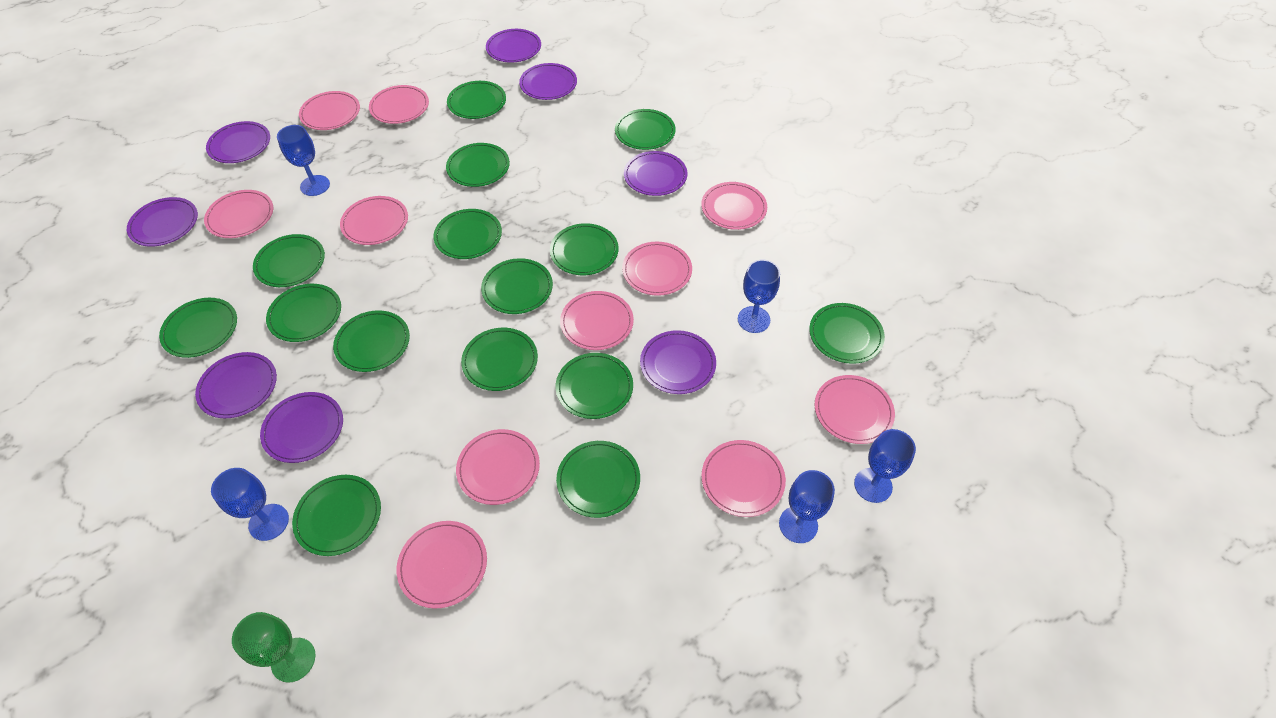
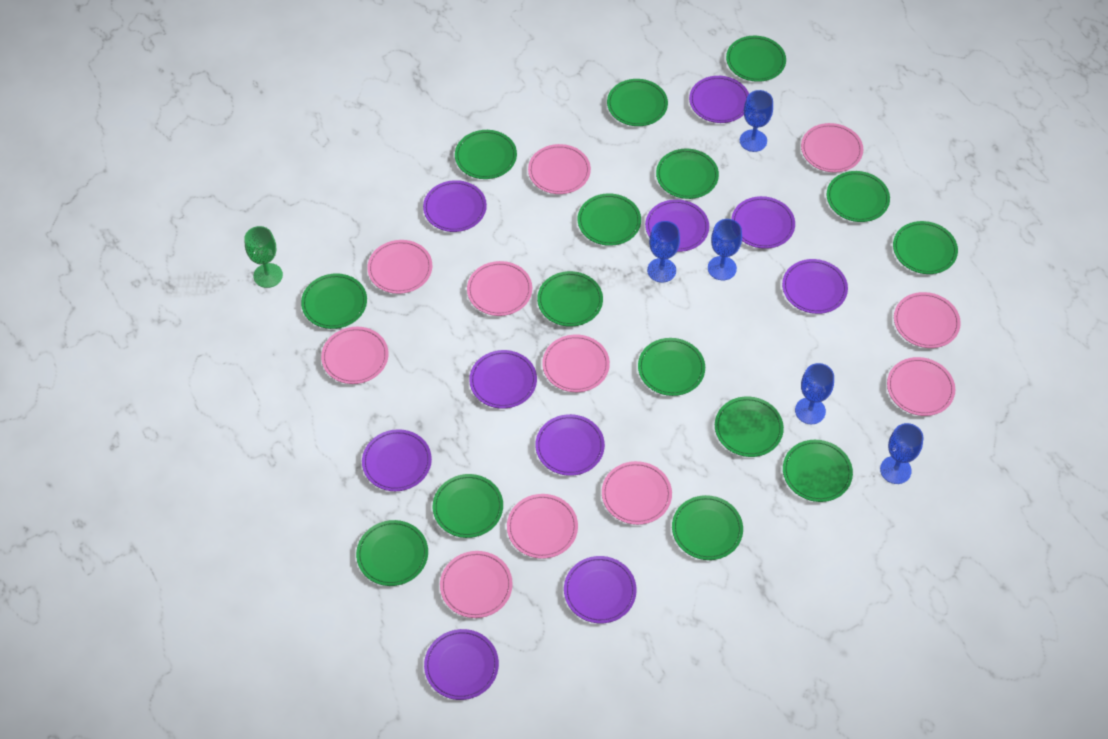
purple plate: [127,197,198,247] [195,352,277,418] [206,121,270,163] [260,392,343,463] [486,29,541,63] [519,63,577,100] [624,151,687,196] [640,330,716,394] = 8 -> [362,429,432,491] [423,180,487,232] [424,629,499,700] [469,350,537,409] [535,414,605,476] [564,556,637,623] [645,199,709,252] [689,76,749,123] [731,196,795,249] [782,259,848,314] = 10

